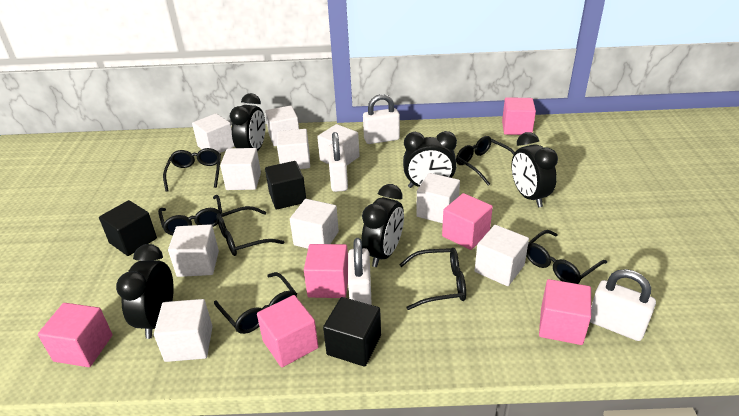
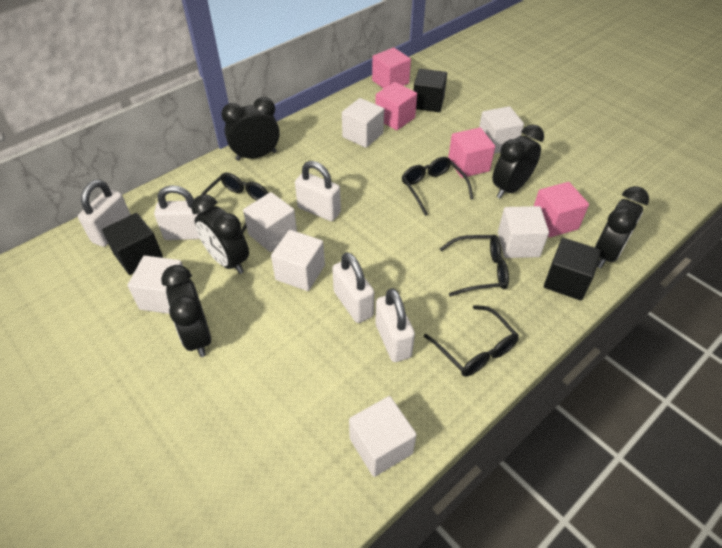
black glasses: [158,195,222,235] [163,148,221,192] [214,272,297,334] [216,206,284,256] [399,248,466,310] [456,136,515,186] [526,230,607,284] = 7 -> [201,173,268,233] [402,157,473,216] [424,305,519,377] [440,235,509,296] = 4
pink cube: [38,303,112,367] [257,295,319,367] [304,244,348,298] [442,193,493,250] [502,97,536,135] [539,279,591,345] = 6 -> [372,48,411,89] [375,82,417,130] [448,127,495,178] [534,182,589,238] = 4
white cube: [154,299,213,362] [168,224,219,277] [192,113,235,153] [220,148,261,190] [265,105,299,146] [277,129,310,169] [290,199,339,249] [317,124,360,165] [416,173,460,223] [475,225,529,286] = 10 -> [127,256,183,314] [243,192,297,252] [271,230,325,291] [342,98,384,148] [349,396,417,477] [479,106,524,154] [498,206,549,258] = 7
white padlock: [328,132,348,192] [348,238,372,305] [363,94,400,144] [590,269,656,341] = 4 -> [78,180,131,247] [154,185,200,240] [295,161,341,221] [332,252,374,323] [375,288,415,362] = 5

